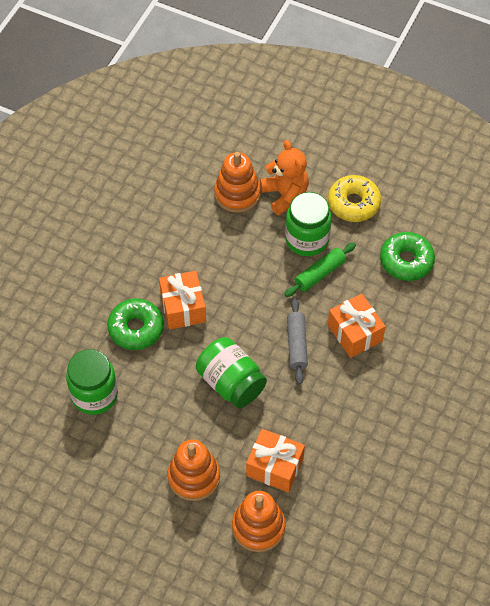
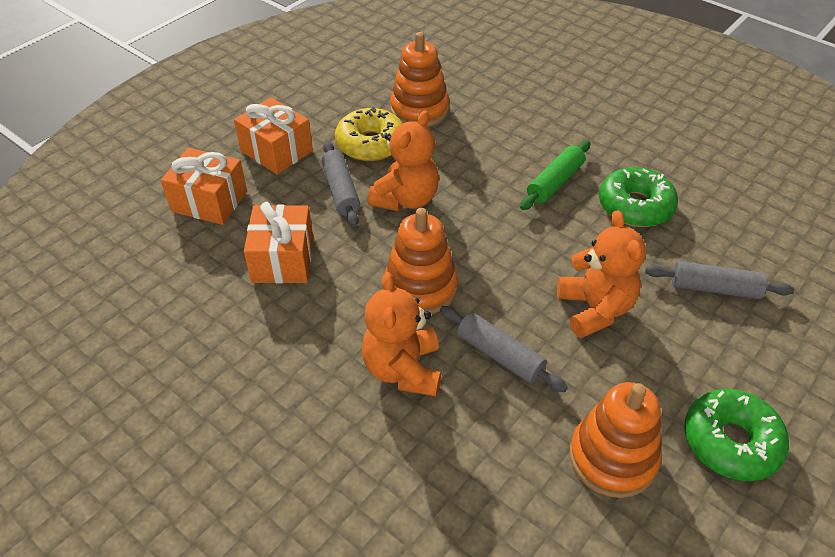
green jar: [66,349,118,415] [196,337,267,408] [285,192,332,256] = 3 -> none = 0
grey rolling pin: [287,298,308,384] = 1 -> [321,142,360,227] [440,306,568,392] [645,261,794,299] = 3
orange teddy bear: [260,140,309,215] = 1 -> [362,272,441,396] [368,111,439,211] [557,210,646,338] = 3

